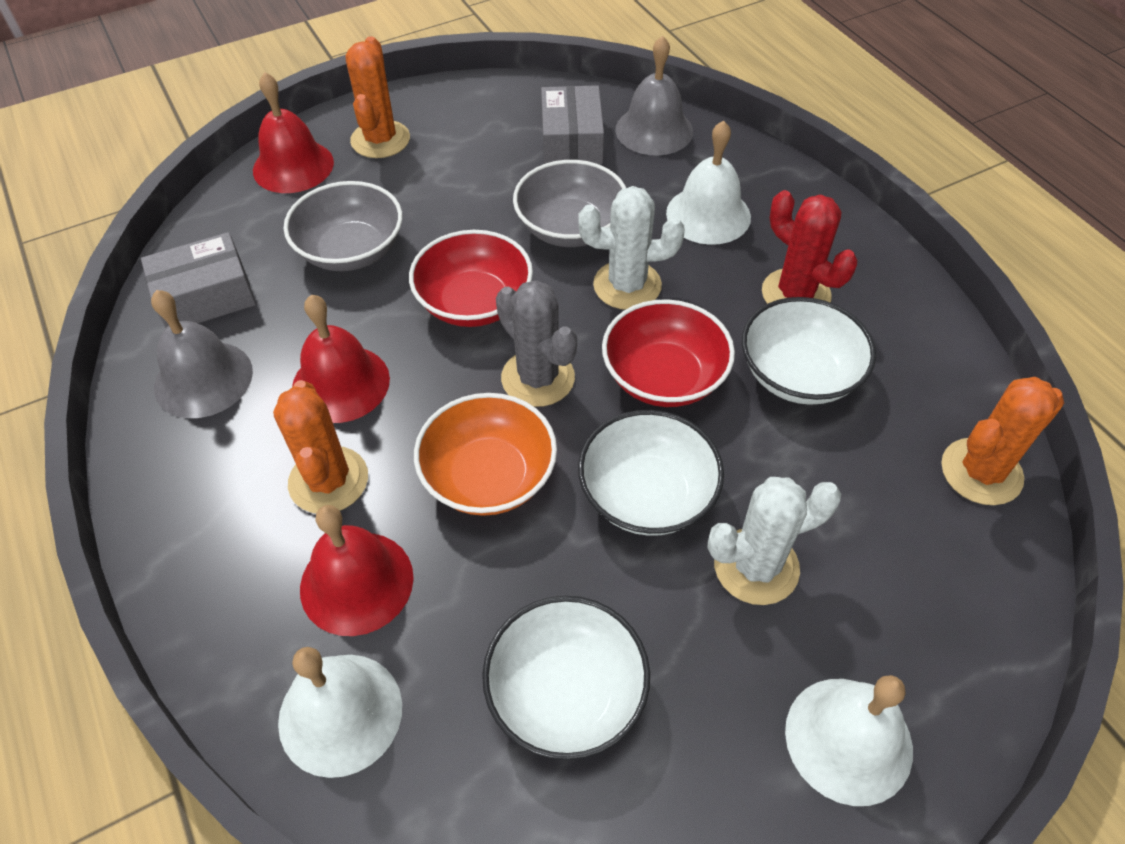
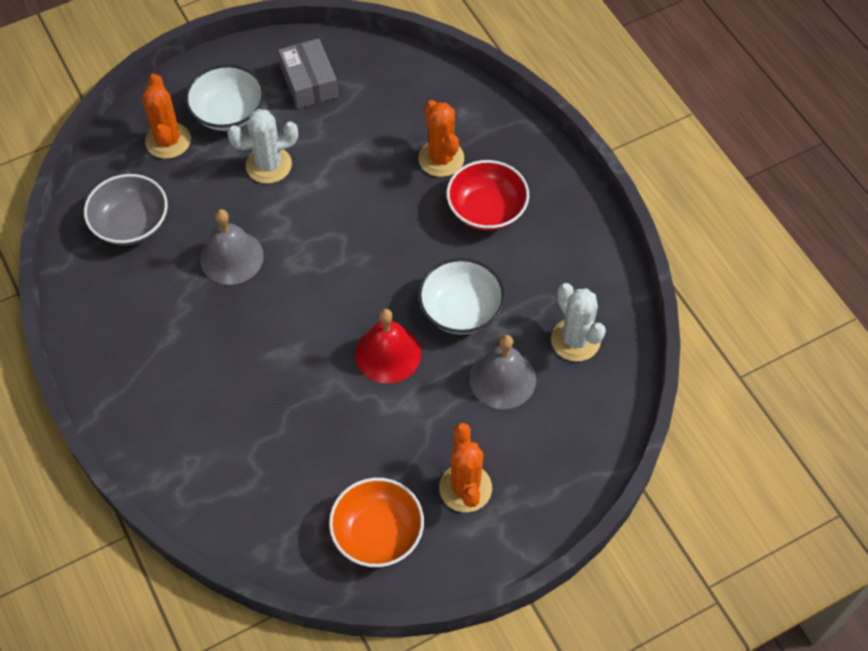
grey bowl: [284,181,402,271] [513,160,626,247] = 2 -> [84,174,168,246] = 1
grey box: [141,232,256,328] [541,85,604,164] = 2 -> [278,38,338,109] = 1
grey cactus: [496,280,577,407] = 1 -> none = 0
red bell: [253,72,334,193] [292,295,390,423] [300,505,414,636] = 3 -> [355,309,421,384] = 1
red bowl: [409,230,533,327] [602,299,735,407] = 2 -> [446,160,529,231] = 1
red cactus: [762,190,857,304] = 1 -> none = 0
white bell: [278,647,402,778] [666,120,751,245] [785,675,913,806] = 3 -> none = 0
white bowl: [482,596,650,760] [578,410,724,536] [742,297,876,405] = 3 -> [185,65,265,131] [418,258,505,334] = 2

